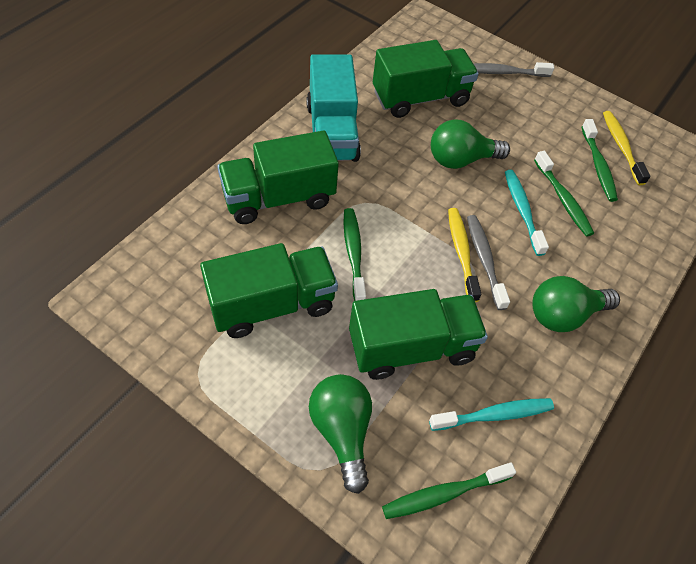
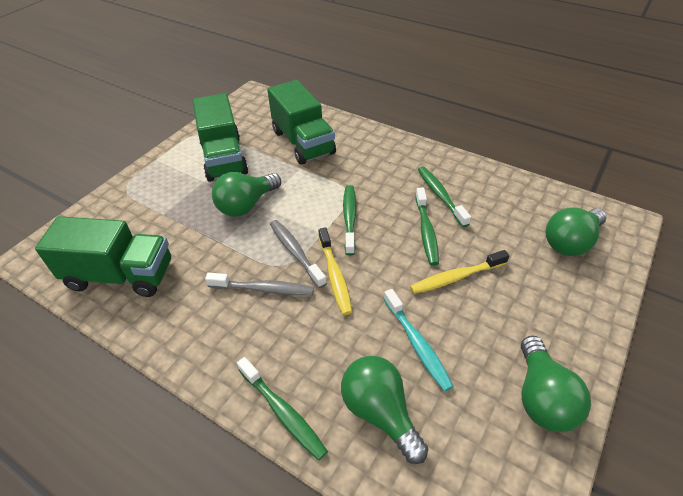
green light bulb: [309,374,372,494] [431,119,510,169] [532,276,620,332] = 3 -> [212,172,281,216] [341,356,428,464] [521,336,591,432] [545,208,606,256] = 4
green truck: [200,243,338,338] [217,130,339,224] [349,289,488,380] [373,40,479,118] = 4 -> [35,216,171,297] [192,93,248,182] [267,80,336,165] = 3
turquoise toothbrush: [429,398,554,431] [505,170,549,256] = 2 -> [384,289,454,392] = 1
turquoise truck: [306,54,361,162] = 1 -> none = 0

